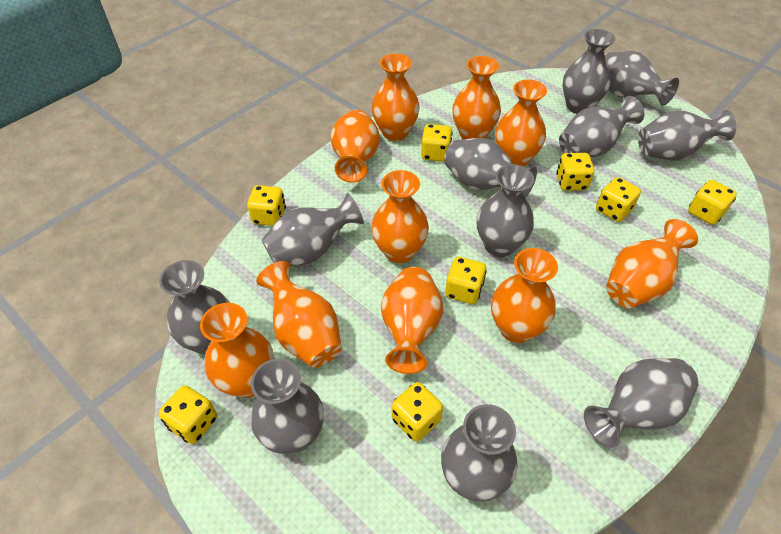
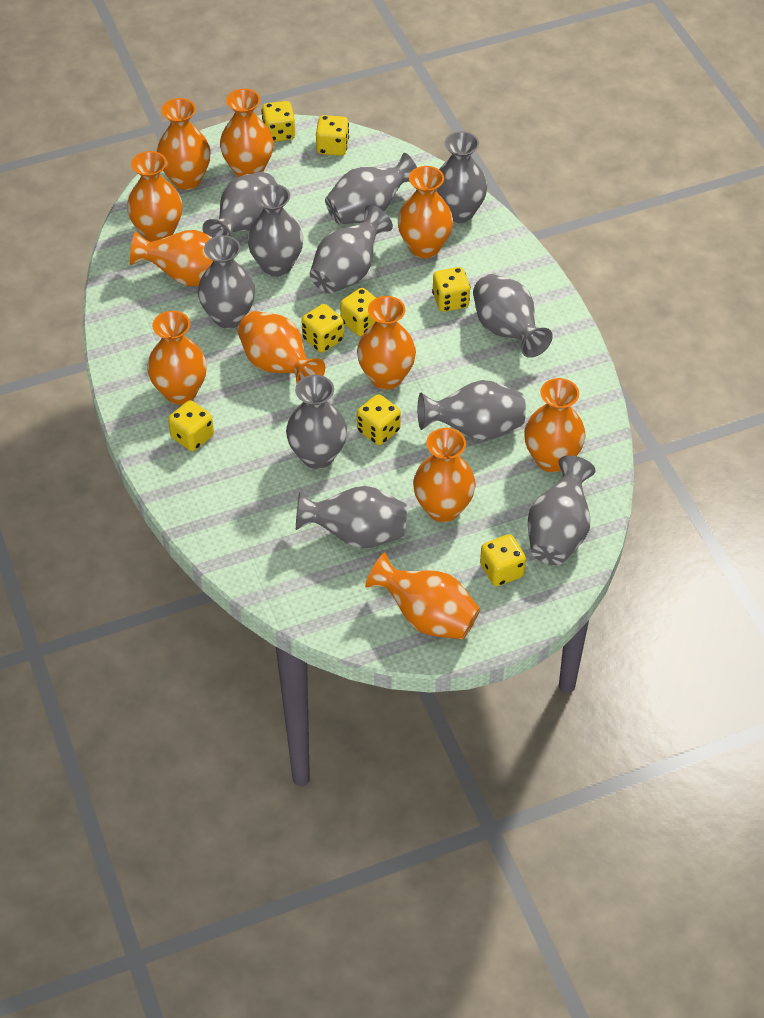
orange vase: [200,303,274,398] [256,261,342,368] [330,110,380,183] [371,54,420,141] [371,170,429,263] [381,267,443,374] [452,56,501,139] [491,248,558,343] [495,80,547,167] [606,219,698,308] = 10 -> [127,151,182,242] [130,230,213,286] [147,311,207,404] [157,98,211,190] [220,89,273,177] [238,311,325,383] [357,296,416,390] [365,553,480,640] [398,166,453,258] [413,428,476,522] [524,378,586,472] = 11

